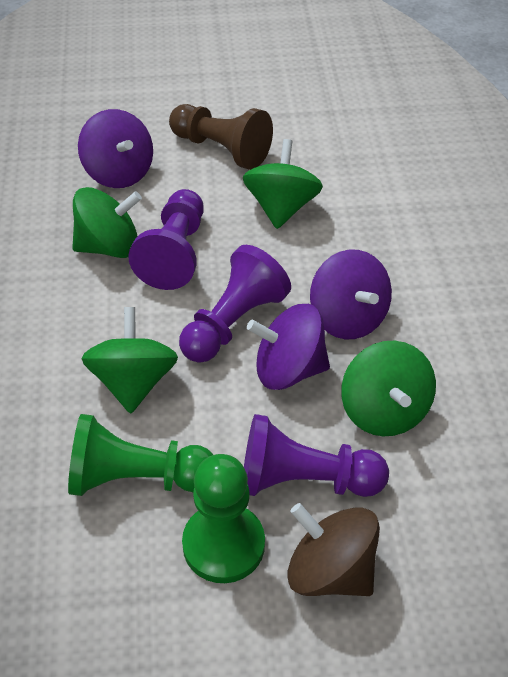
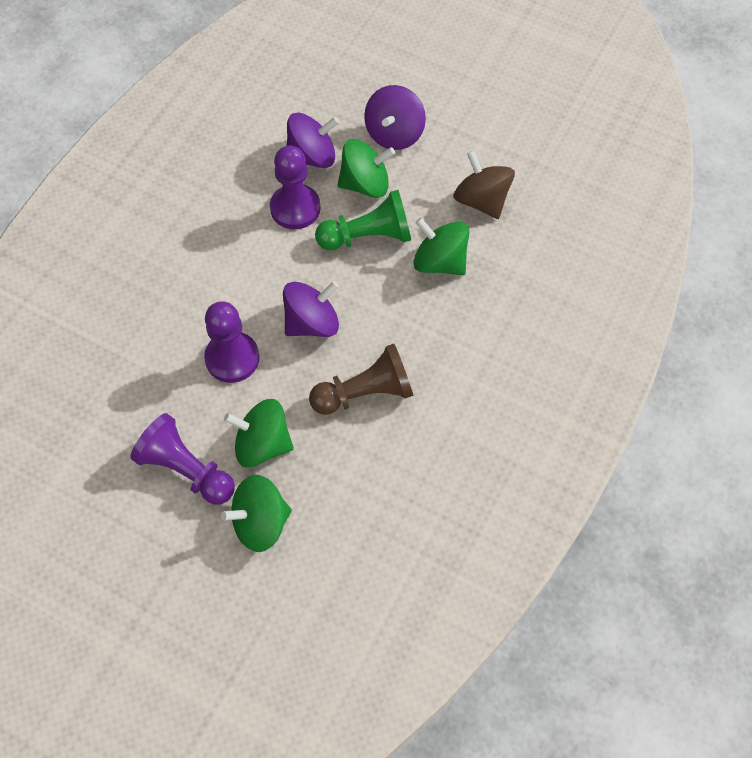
green pawn: [68,414,213,496] [182,454,265,583] = 2 -> [315,190,411,250] = 1

